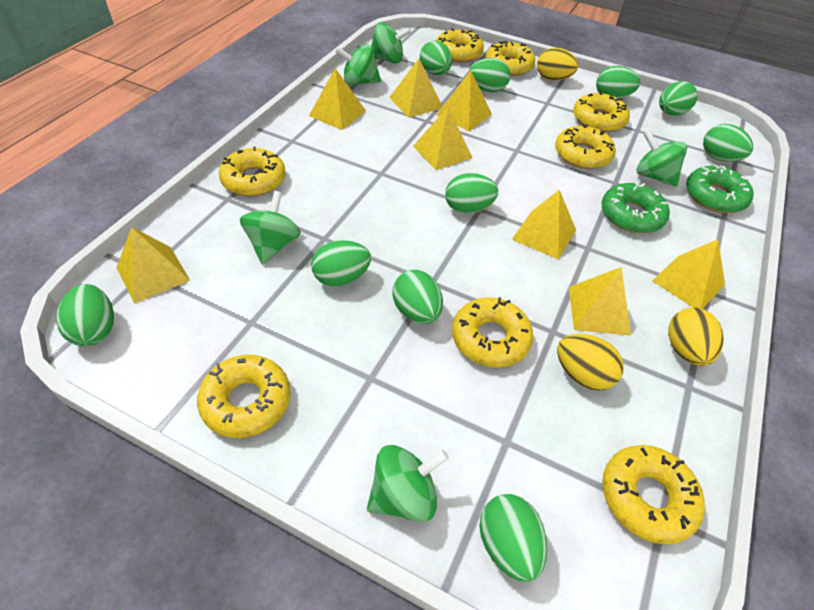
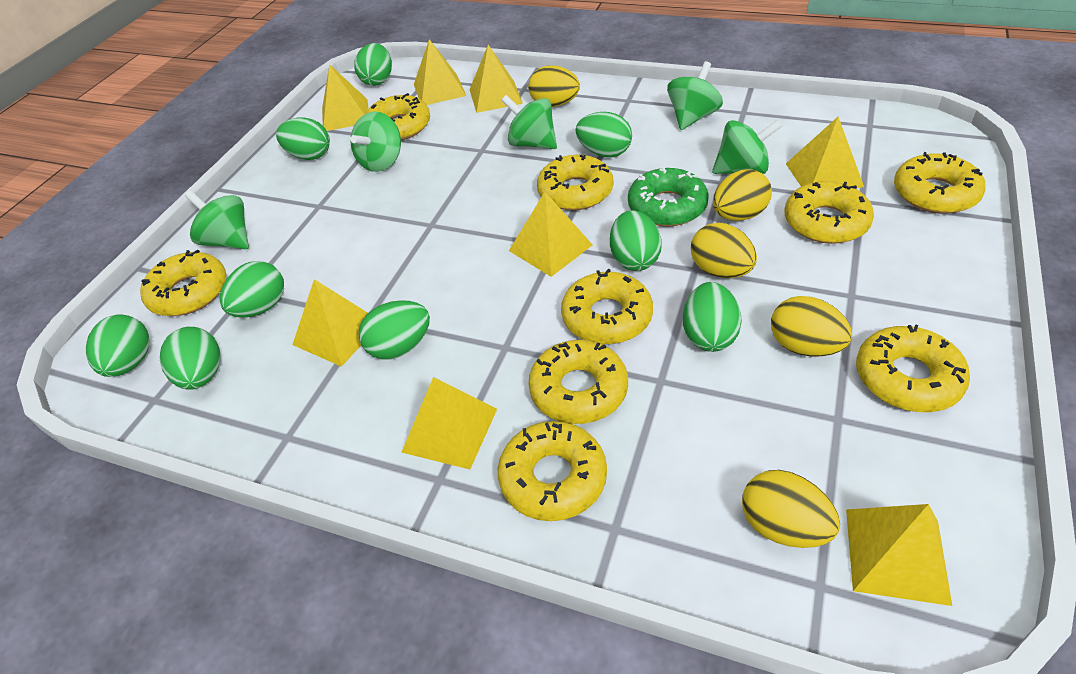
green donut: [601,182,670,233] [686,165,754,213] = 2 -> [628,168,709,227] = 1
green egg: [56,284,114,346] [311,240,371,287] [393,270,443,324] [420,41,452,75] [445,173,498,214] [469,58,511,92] [479,494,547,582] [596,66,640,99] [659,81,698,115] [703,124,753,162] = 10 -> [86,315,150,377] [160,327,220,390] [220,261,284,318] [276,117,330,160] [354,43,392,86] [359,300,430,359] [576,112,632,157] [610,210,662,271] [683,282,742,352] = 9
yellow donut: [197,355,290,438] [219,147,286,196] [436,28,484,62] [452,297,533,368] [485,41,535,76] [555,124,616,169] [573,92,630,132] [602,445,705,545] = 8 -> [140,250,226,316] [365,93,430,140] [498,421,607,521] [528,340,628,424] [537,155,613,211] [561,269,653,344] [784,181,874,244] [856,324,970,412] [894,152,986,214] = 9
yellow egg: [537,47,578,81] [557,334,624,390] [668,308,724,366] = 3 -> [528,65,580,107] [691,223,757,278] [713,169,772,221] [742,470,840,548] [771,296,852,356] = 5

